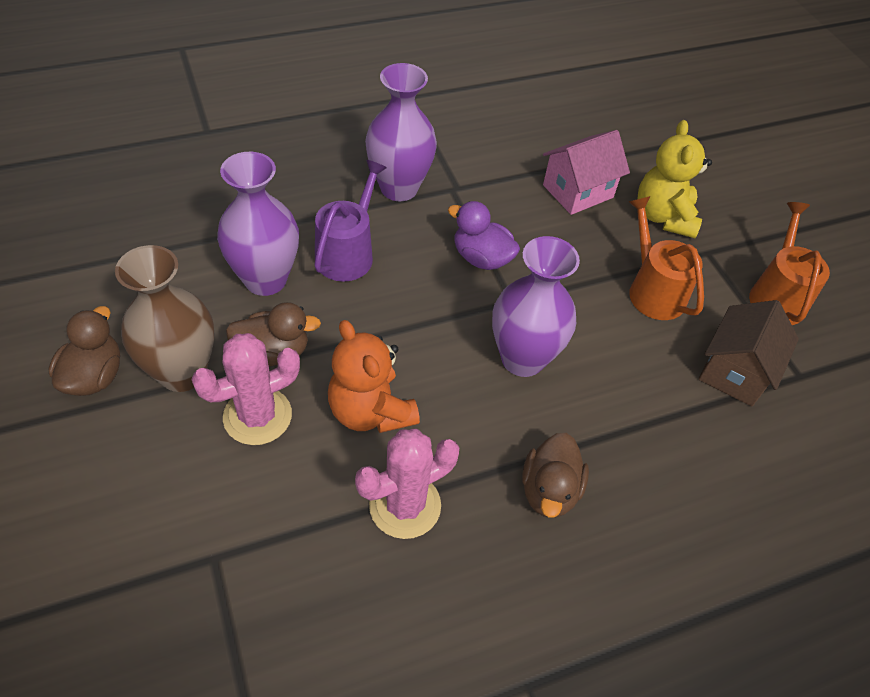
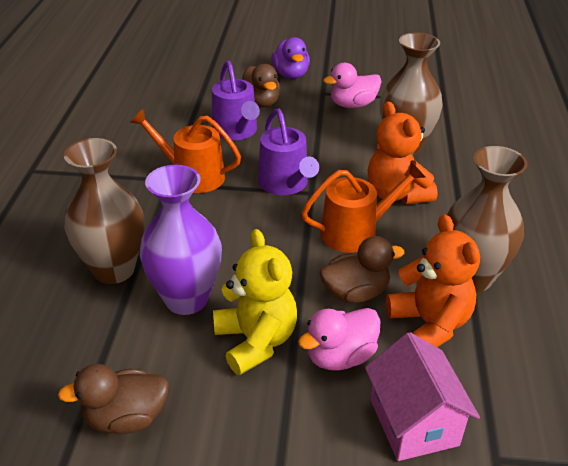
brown house: [699,300,799,407] = 1 -> none = 0
brown vase: [115,245,214,392] = 1 -> [64,138,144,284] [380,33,443,156] [447,146,528,292] = 3
orange teddy bear: [328,320,420,433] = 1 -> [368,101,438,205] [386,214,480,347] = 2
pink cactus: [191,333,300,445] [355,429,459,539] = 2 -> none = 0
pink duck: none = 0 -> [298,308,381,371] [323,63,381,108] = 2
purple vase: [217,152,299,296] [365,63,437,201] [492,236,580,377] = 3 -> [140,165,222,315] = 1
purple watering can: [314,160,387,281] = 1 -> [212,61,260,140] [258,109,319,195] = 2

